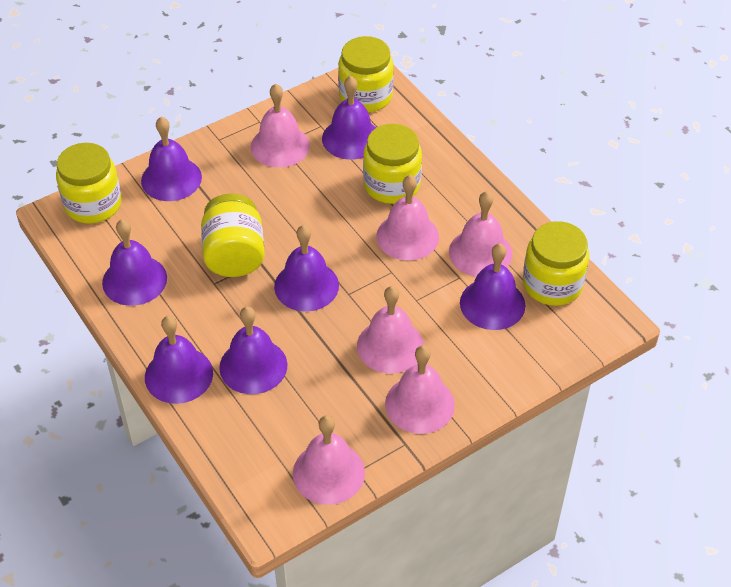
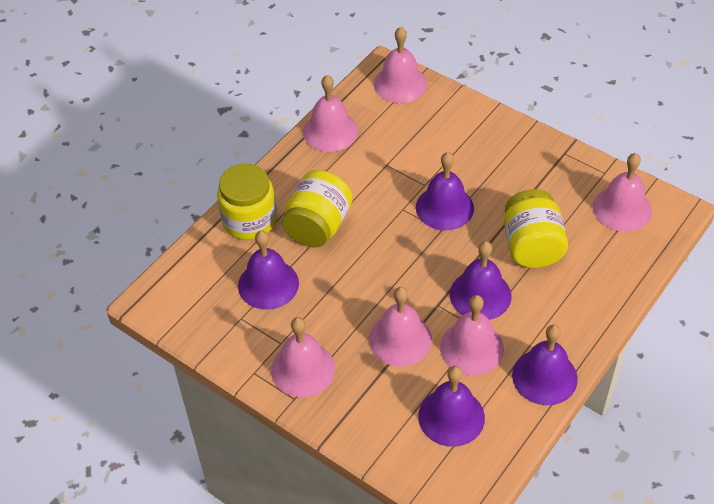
purple bell: [102,219,167,306] [141,117,202,201] [145,316,213,404] [219,307,287,394] [274,225,339,312] [322,76,376,160] [460,243,525,330] = 7 -> [238,231,299,310] [416,152,474,230] [418,366,485,447] [450,241,512,320] [512,325,578,405] = 5
yellow jar: [56,143,122,224] [201,193,265,277] [338,36,394,112] [363,124,422,204] [523,221,589,306] = 5 -> [217,163,277,240] [282,170,353,247] [504,189,568,268] = 3

